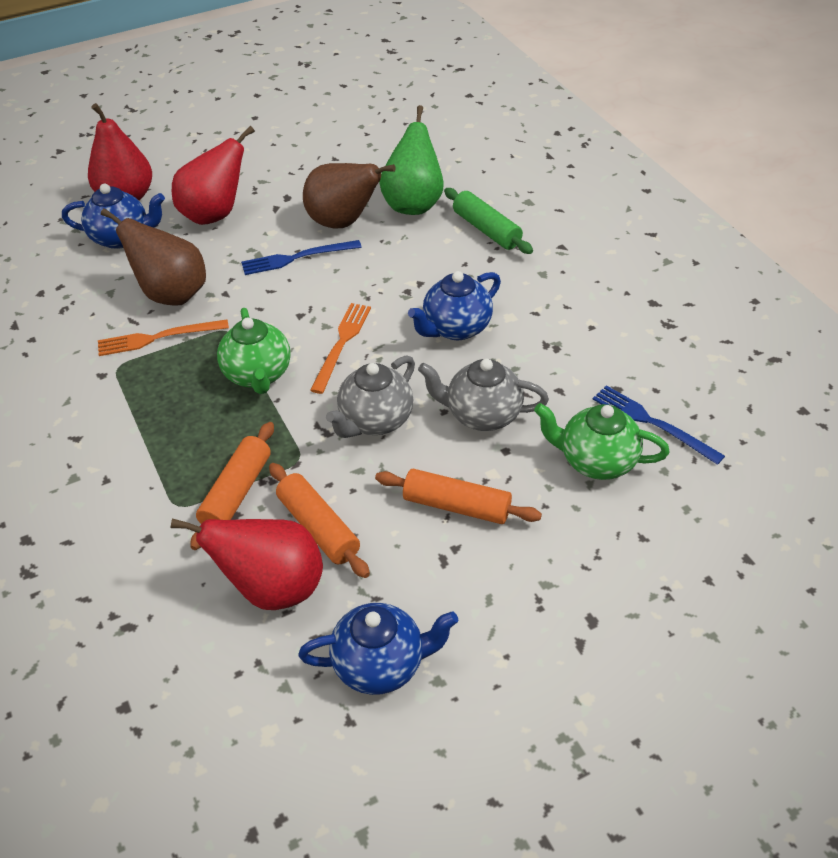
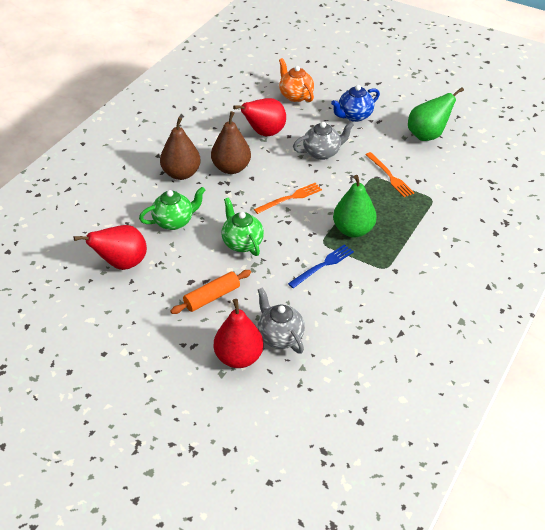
blue fork: [241,240,362,275] [593,385,725,465] = 2 -> [288,244,354,288] = 1
blue teapot: [62,184,165,249] [298,603,458,695] [408,271,501,340] = 3 -> [331,85,380,122] = 1
green pear: [379,105,444,215] = 1 -> [333,175,377,237] [408,87,464,141] = 2
green rolling pin: [444,188,533,254] = 1 -> none = 0
orange rolling pin: [190,422,274,550] [269,463,370,578] [375,469,542,524] = 3 -> [170,270,251,314] = 1
orange teapot: none = 0 -> [279,58,314,102] = 1

